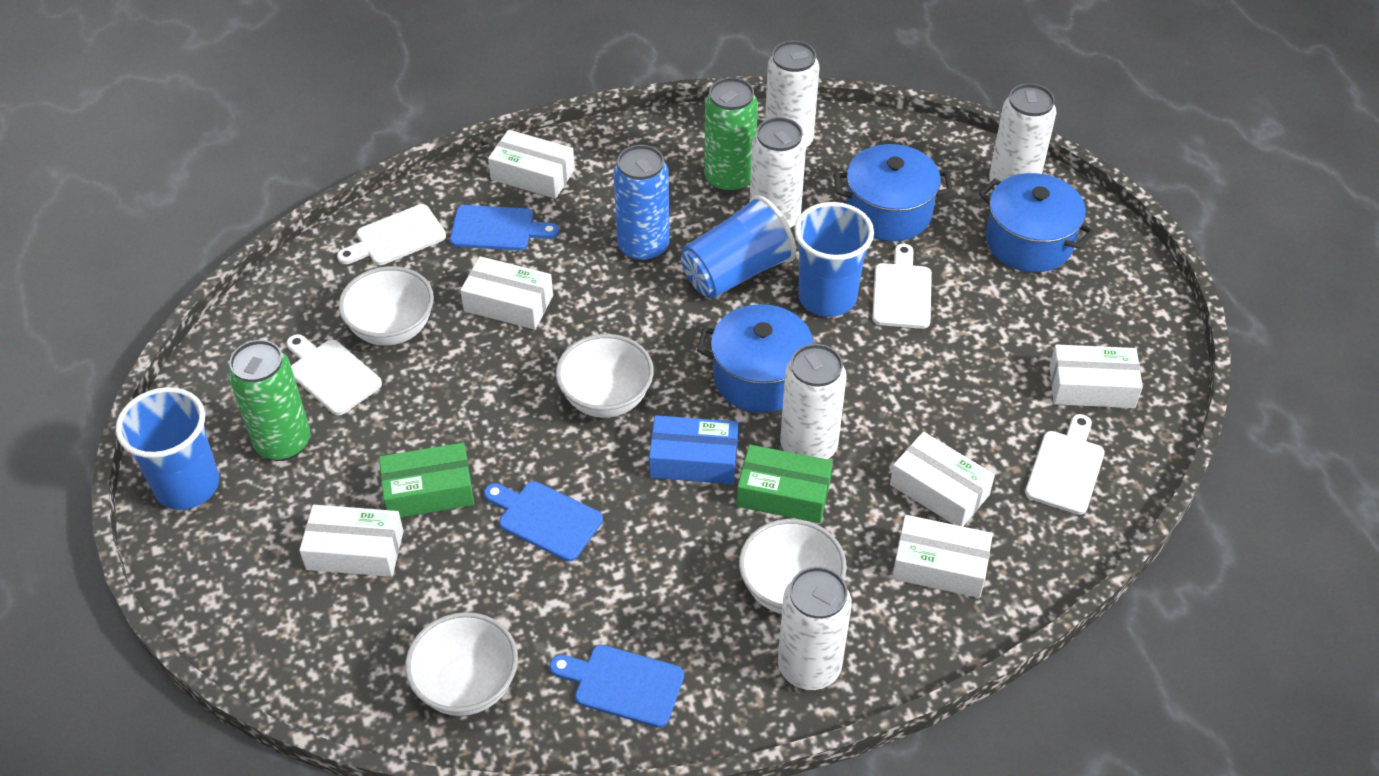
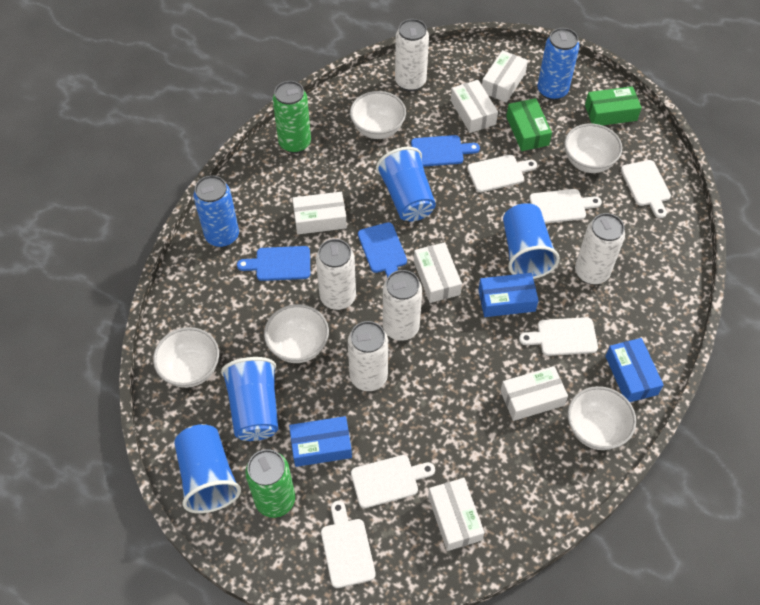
blue box: [649,415,738,484] = 1 -> [289,416,352,467] [478,273,539,317] [605,338,664,402] = 3
blue can: [614,145,670,262] = 1 -> [194,175,239,247] [537,28,579,100] = 2
blue cup: [116,387,219,510] [681,195,796,298] [794,202,874,317] = 3 -> [174,424,241,514] [221,357,278,441] [376,147,436,221] [503,203,560,279] = 4
blue pot: [697,304,815,413] [834,144,953,242] [979,173,1095,272] = 3 -> none = 0
white bowl: [339,266,434,346] [405,612,518,716] [556,334,654,418] [739,519,847,614] = 4 -> [153,327,219,388] [264,304,329,363] [350,91,406,139] [564,123,622,173] [568,386,636,450] = 5
white cutting board: [287,334,382,415] [337,204,446,265] [872,244,932,329] [1025,414,1105,515] = 4 -> [321,501,376,588] [351,455,435,508] [467,155,537,192] [519,317,598,356] [529,189,602,223] [621,160,671,218] = 6

